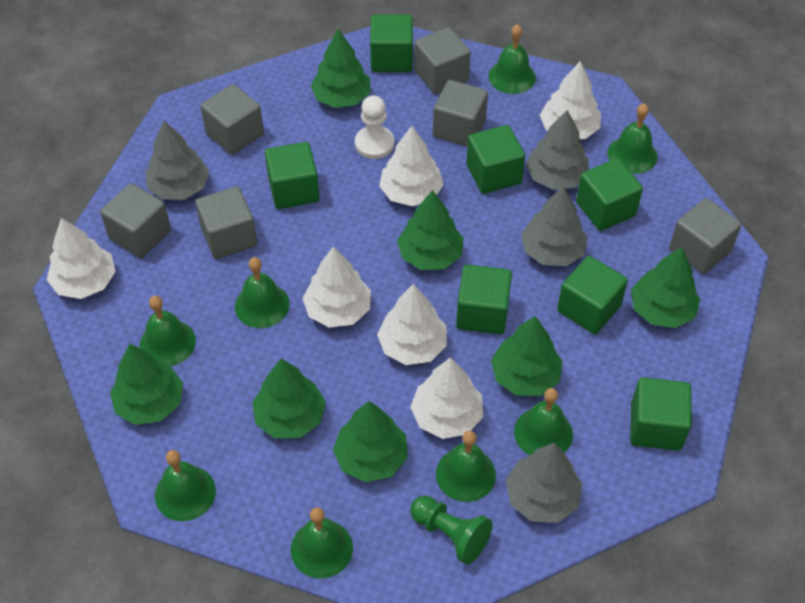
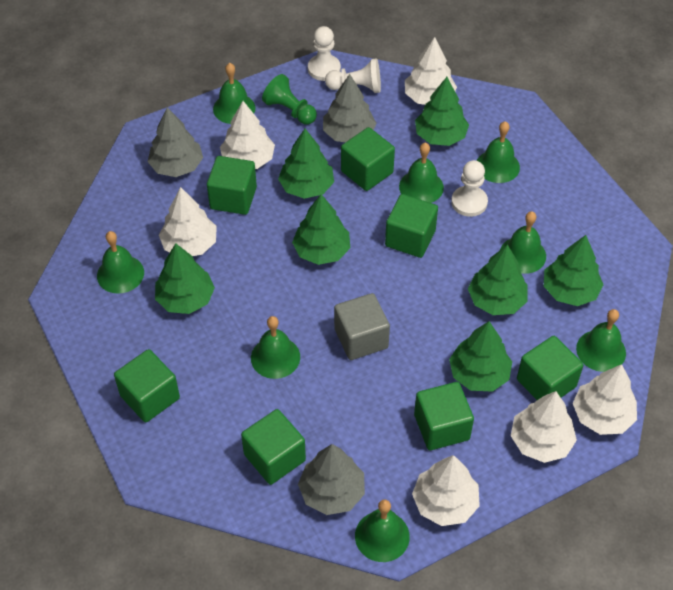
grey cube: [100,183,171,258] [195,186,257,259] [200,84,264,155] [414,27,471,94] [433,80,488,147] [669,198,742,274] = 6 -> [334,293,390,360] = 1
grey tree: [146,121,209,200] [506,443,582,523] [521,186,588,266] [526,110,589,190] = 4 -> [148,107,203,177] [298,444,365,515] [323,74,377,142] = 3
white pawn: [355,95,394,159] = 1 -> [308,26,341,81] [325,58,381,93] [451,160,488,217] = 3

